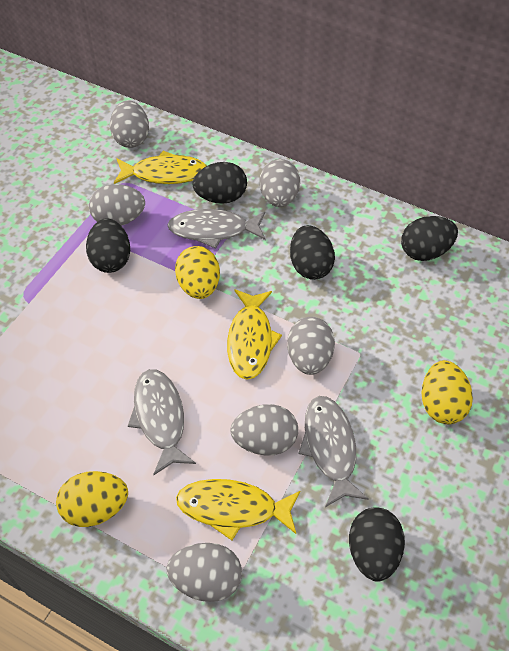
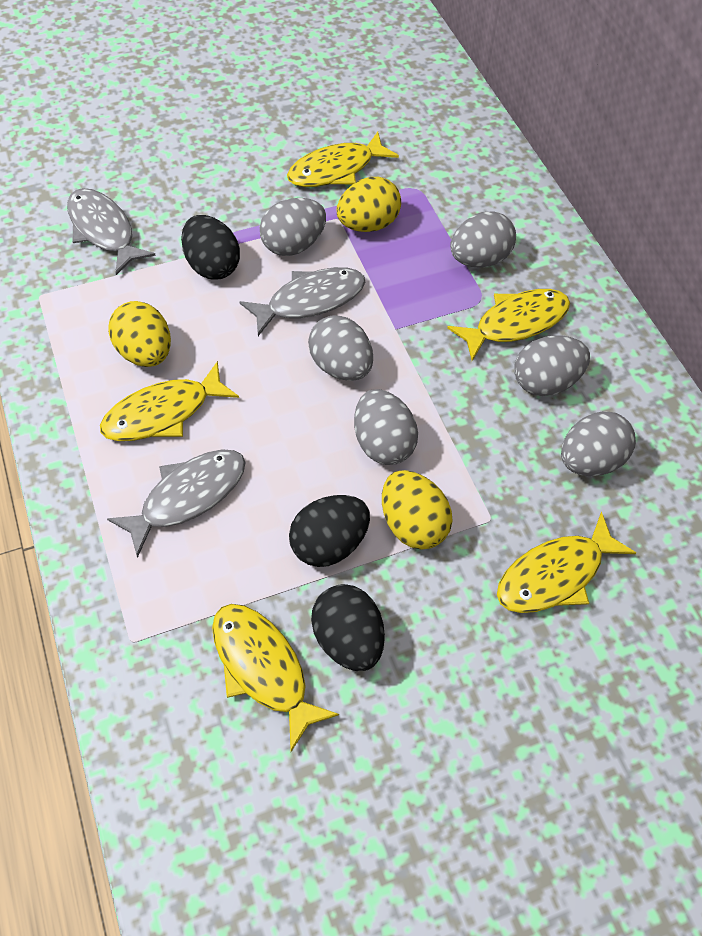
black egg: [86,219,130,273] [192,162,247,204] [290,225,335,280] [349,508,405,582] [401,216,458,261] = 5 -> [181,215,240,279] [289,495,370,567] [311,584,385,671] = 3
yellow fish: [114,151,207,184] [176,479,300,540] [227,289,282,380] = 3 -> [100,361,239,441] [212,604,339,752] [287,131,399,187] [447,289,570,361] [497,512,636,613] = 5

